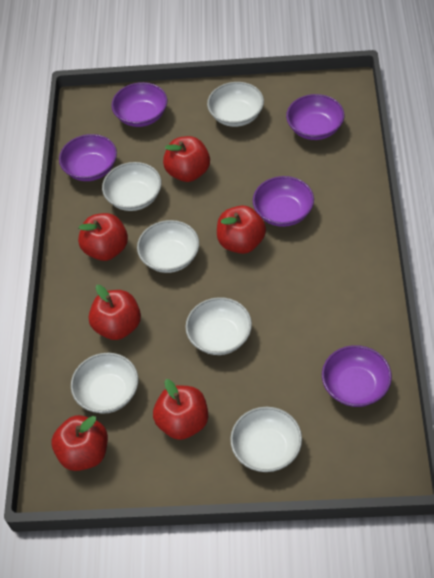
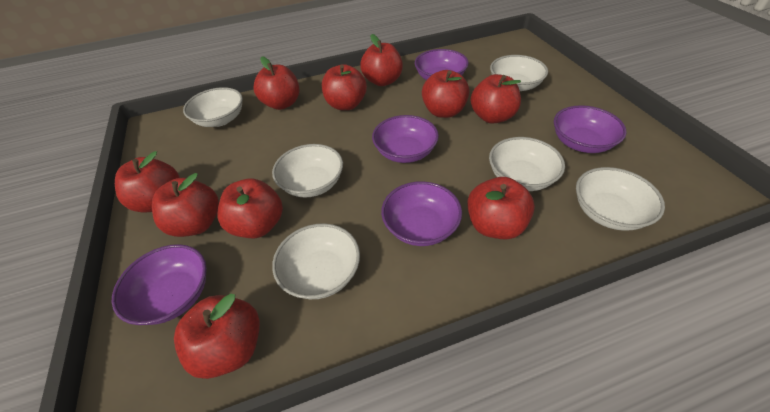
red apple: [52,415,108,471] [78,213,128,261] [89,285,141,340] [153,379,208,440] [163,136,210,182] [217,206,266,254] = 6 -> [115,151,180,213] [152,173,219,237] [174,293,260,379] [217,178,283,238] [253,56,299,110] [322,64,367,110] [360,34,403,86] [422,70,470,118] [467,177,535,240] [471,74,521,124] = 10

